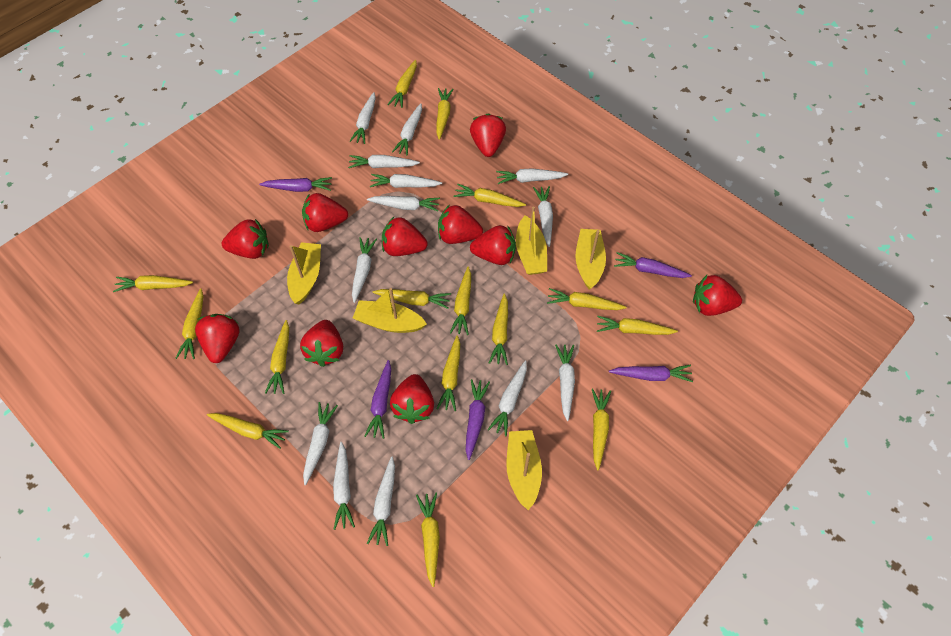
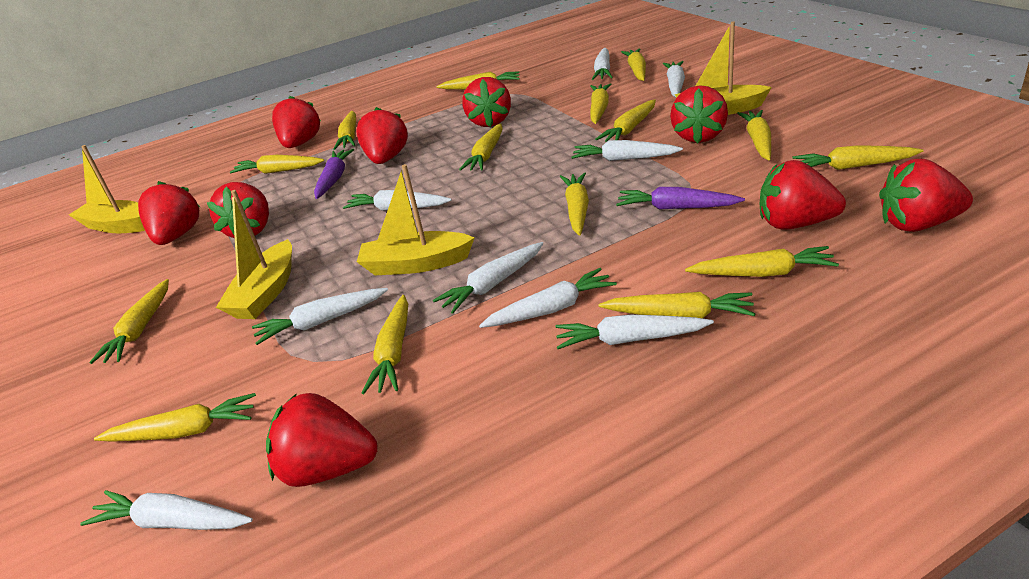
purple carrot: [259,177,332,192] [365,360,391,439] [466,379,490,460] [609,365,693,382] [614,252,692,278] = 5 -> [314,149,354,199] [616,187,745,209] = 2
red strawberry: [195,314,240,363] [222,219,269,259] [300,320,343,367] [302,193,348,232] [382,217,428,256] [390,374,434,424] [438,204,483,244] [470,114,506,157] [470,225,516,265] [693,275,742,316] = 10 -> [138,181,200,245] [207,182,269,238] [266,393,378,487] [272,96,321,148] [356,107,408,164] [462,77,511,127] [670,85,728,144] [760,160,846,230] [879,159,973,232] = 9
white carrot: [303,402,338,485] [333,442,355,530] [348,155,420,168] [349,92,376,144] [352,237,377,303] [367,196,440,211] [367,456,395,546] [370,174,442,188] [392,103,422,155] [488,361,527,436] [496,168,568,184] [533,186,553,247] [555,345,575,421] = 13 -> [80,490,253,530] [252,288,388,345] [343,190,451,211] [433,242,543,314] [479,268,617,328] [556,314,714,349] [572,140,683,161] [592,48,613,80] [663,61,685,97] = 9
yellow boat: [287,242,321,304] [353,288,427,333] [506,430,542,510] [516,207,547,275] [575,229,606,290] = 5 -> [69,145,145,233] [216,190,292,319] [357,164,475,275] [675,21,772,115] = 4

